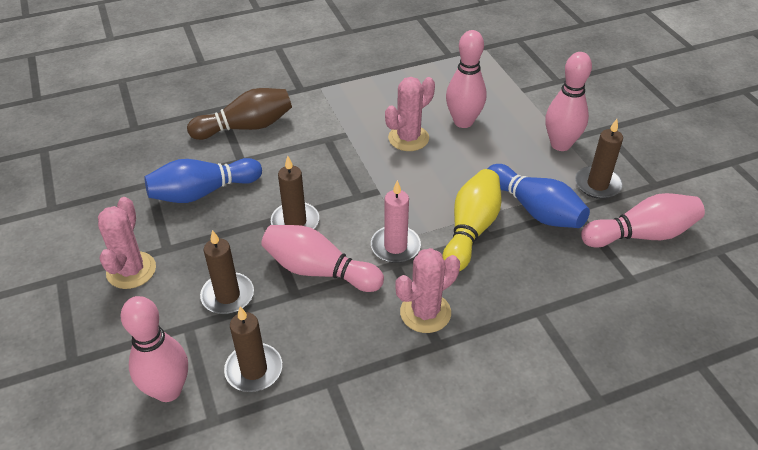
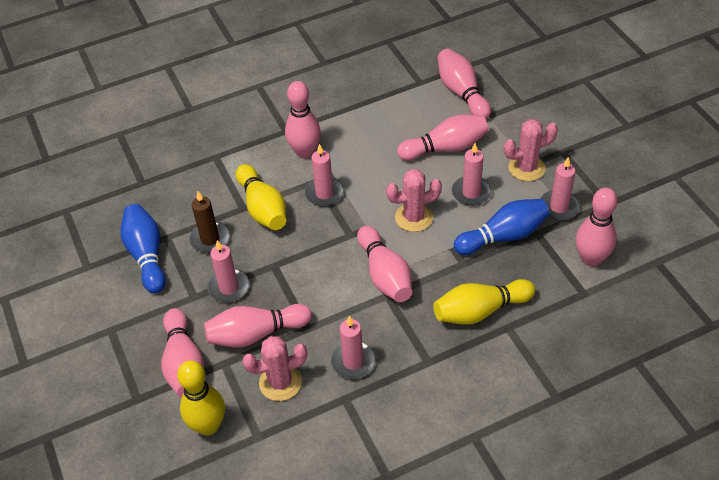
brown bowling pin: [187,88,292,140] = 1 -> none = 0
brown candle: [200,230,254,314] [224,306,282,392] [271,156,319,229] [575,119,623,199] = 4 -> [189,191,230,253] = 1
pink bowling pin: [121,296,188,402] [261,225,384,292] [446,30,486,128] [545,52,592,151] [581,193,705,248] = 5 -> [161,308,204,398] [204,304,312,348] [285,81,321,159] [357,226,412,302] [397,115,489,161] [437,49,491,119] [576,188,618,267] = 7
pink candle: [371,180,421,263] = 1 -> [207,240,249,303] [305,144,344,207] [331,316,376,379] [452,143,492,206] [540,157,580,221] = 5
yellow bowling pin: [443,169,502,271] = 1 -> [177,360,225,436] [236,164,286,230] [433,279,535,325] = 3

